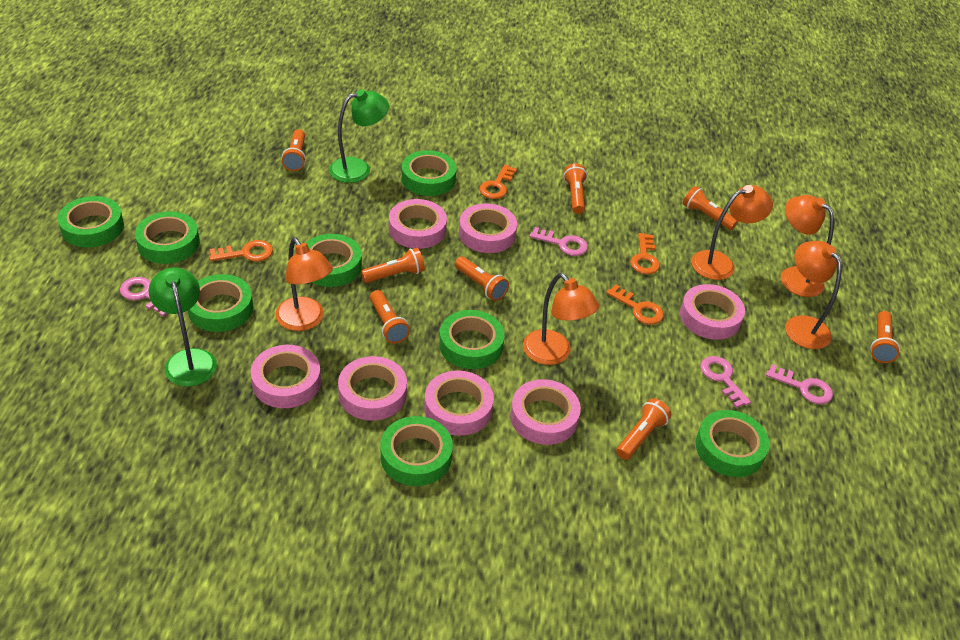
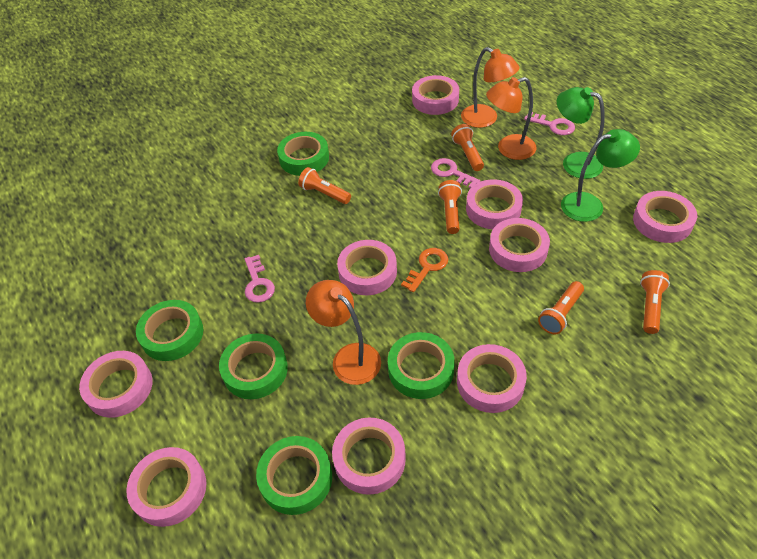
green tape: [58,196,124,248] [135,211,200,264] [188,274,253,332] [306,234,362,287] [381,416,453,486] [401,150,456,196] [439,310,505,369] [695,410,770,477] = 8 -> [136,300,203,361] [219,333,288,399] [256,436,332,515] [277,132,329,176] [388,332,455,399] = 5
orange flashlight: [282,129,306,171] [361,248,425,283] [370,290,410,344] [455,256,509,301] [564,163,587,214] [616,398,671,460] [683,186,738,230] [870,311,900,363] = 8 -> [298,167,351,204] [438,180,462,234] [451,124,484,171] [538,281,584,335] [640,270,670,334] = 5
orange key: [209,240,273,262] [479,165,517,199] [606,285,664,325] [630,233,660,274] = 4 -> [401,248,448,292] = 1
orange lamp: [275,238,333,331] [523,273,599,365] [691,185,773,280] [781,195,834,297] [785,241,842,349] = 5 -> [306,280,381,385] [461,47,520,128] [486,77,536,160] = 3
pink key: [120,277,167,317] [529,227,588,256] [700,356,751,408] [766,364,833,404] = 4 -> [245,255,275,303] [431,158,480,189] [524,112,575,135] = 3
pink tape: [251,345,321,408] [338,356,407,421] [389,199,447,249] [424,371,494,436] [459,203,517,253] [510,379,581,445] [680,284,745,340] = 7 -> [79,351,153,418] [126,447,207,527] [332,417,406,495] [337,240,397,295] [412,75,459,115] [457,344,527,413] [466,179,523,229] [489,218,550,272] [633,191,697,243] = 9

